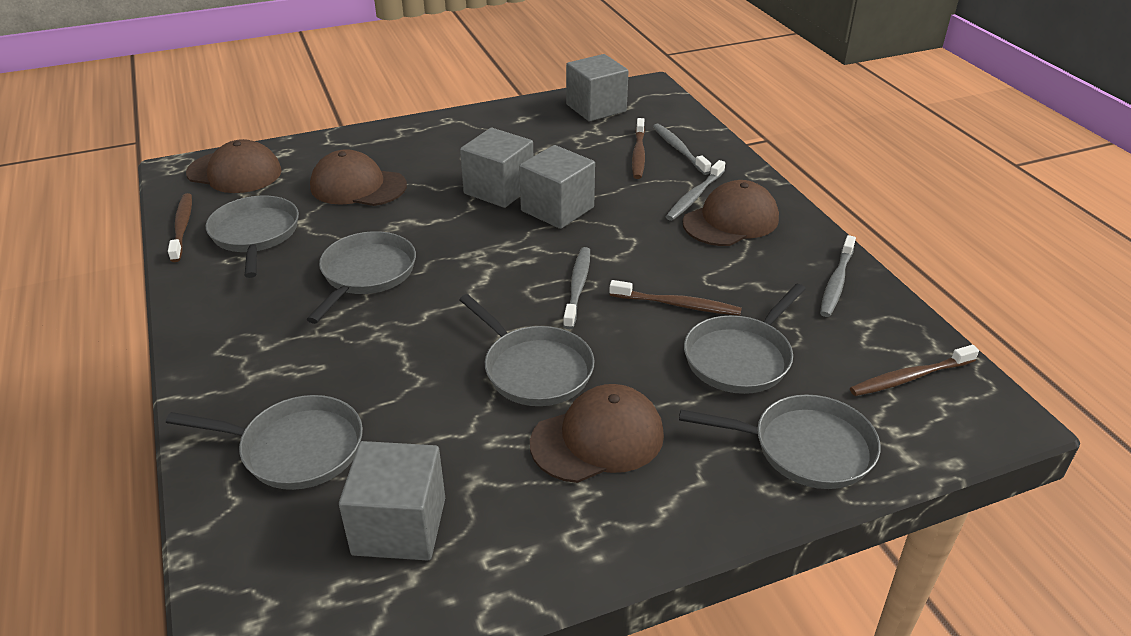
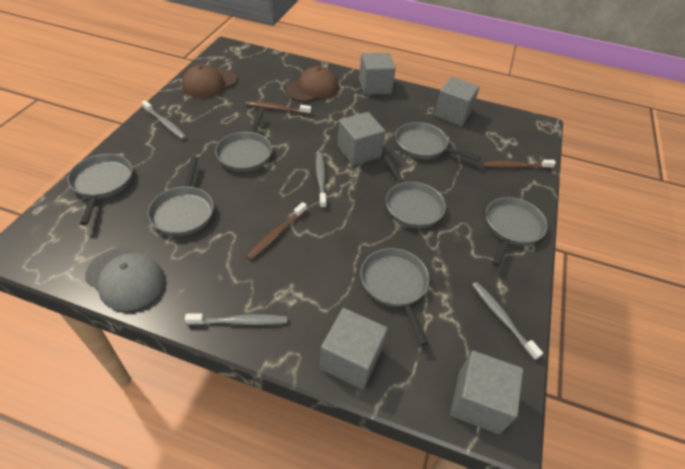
brown cap: [186,139,282,193] [310,149,407,206] [530,384,664,483] [683,180,779,246] = 4 -> [182,64,237,98] [286,66,339,102] = 2
brown toothbrush: [168,193,192,262] [609,280,742,316] [632,118,645,179] [850,345,979,396] = 4 -> [245,101,311,114] [246,202,307,260] [483,160,556,169] = 3
grey cap: none = 0 -> [85,248,165,311] = 1
grey cube: [339,441,445,560] [460,128,533,208] [519,145,595,229] [566,54,629,122] = 4 -> [320,308,388,389] [337,112,385,166] [359,53,396,95] [434,77,480,126] [450,351,523,434] = 5
grey pan: [166,395,363,490] [206,196,299,278] [307,231,416,324] [459,294,595,406] [679,394,881,489] [684,283,806,394] = 6 -> [67,154,133,225] [148,156,214,236] [215,108,272,172] [361,248,429,346] [383,155,446,228] [396,122,481,161] [486,197,548,267] = 7

